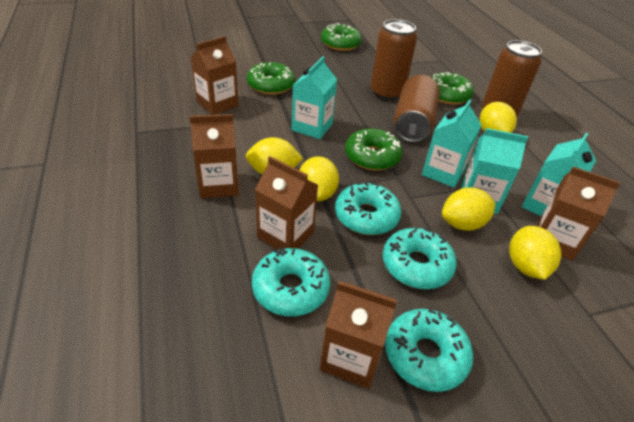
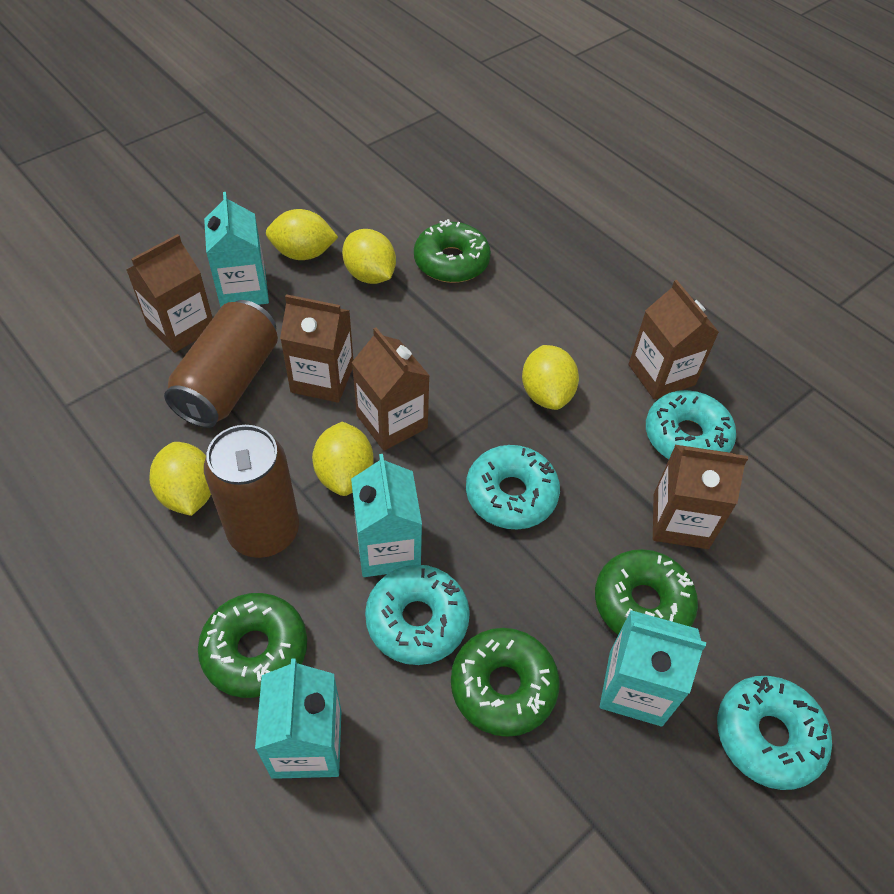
brown can: [370,19,417,100] [393,75,440,142] [481,40,542,117] = 3 -> [164,300,278,428] [204,425,299,558] = 2

